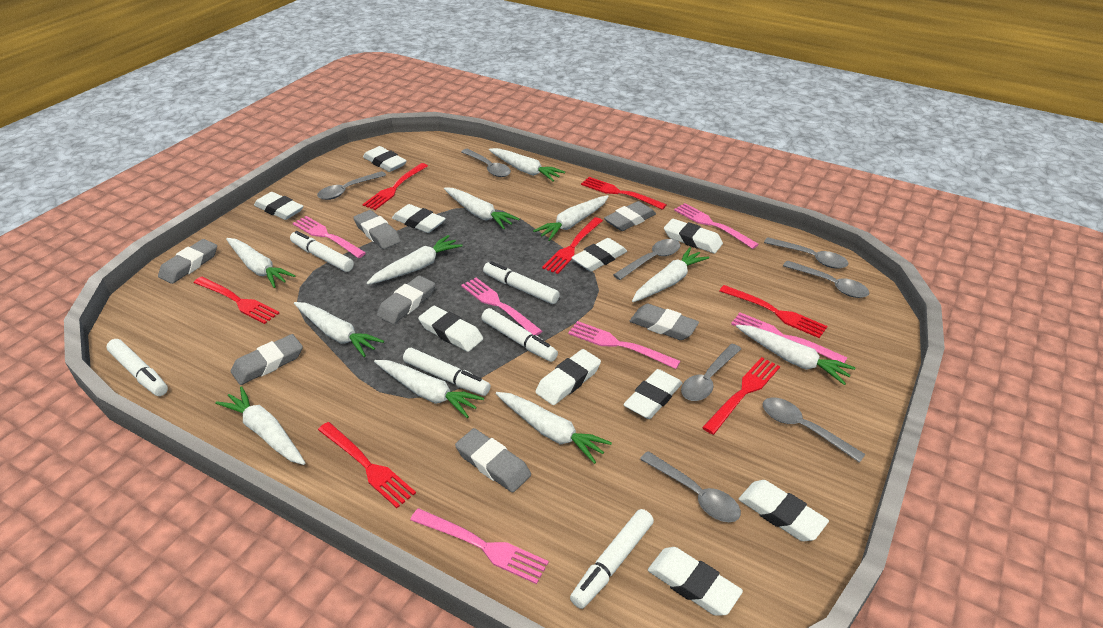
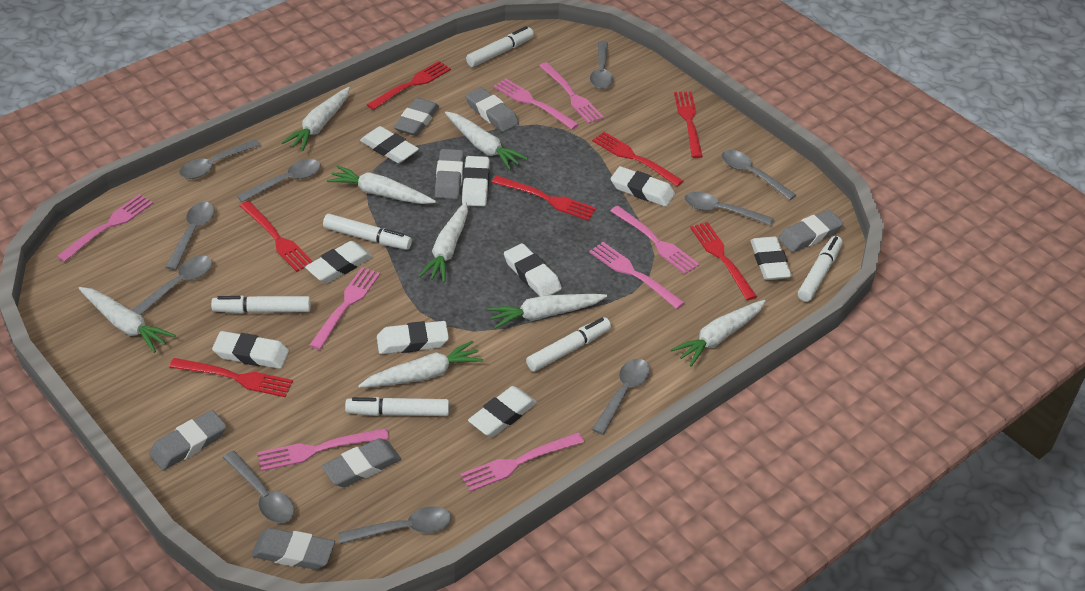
grey spoon: [317,171,386,200] [461,149,511,177] [613,239,681,280] [640,451,741,522] [681,344,741,401] [763,397,866,463] [764,237,848,269] [783,260,869,298] = 8 -> [132,256,212,315] [165,202,215,270] [179,139,261,179] [223,451,294,523] [237,159,321,202] [338,506,451,544] [590,41,613,89] [592,359,650,435] [685,192,774,226] [721,150,796,200] = 10
pink fork: [293,216,366,258] [410,508,549,584] [461,278,542,336] [568,321,680,369] [674,203,759,249] [731,312,847,363] = 6 -> [56,194,153,262] [257,428,389,471] [309,267,380,350] [460,433,584,492] [494,78,579,129] [539,62,604,124] [589,242,685,309] [610,206,699,274] = 8
white carrot: [215,386,305,465] [226,238,296,288] [294,302,384,357] [366,235,462,285] [374,360,484,418] [444,187,519,229] [489,148,565,181] [496,392,612,464] [533,195,609,241] [632,247,709,302] [736,325,856,385] = 11 -> [79,287,176,353] [282,87,350,151] [327,165,436,204] [358,340,483,388] [419,201,468,283] [445,112,528,170] [487,294,607,329] [671,300,766,366] = 8
white eraser: [254,192,303,220] [363,146,407,172] [392,204,446,233] [418,306,483,352] [535,349,601,405] [571,238,627,272] [624,369,683,419] [648,547,743,616] [664,219,723,253] [739,480,829,541] = 10 -> [212,331,289,369] [305,241,373,283] [360,126,419,163] [377,321,449,354] [462,156,490,206] [468,386,537,437] [504,243,562,296] [611,166,675,207] [750,237,792,280] = 9

